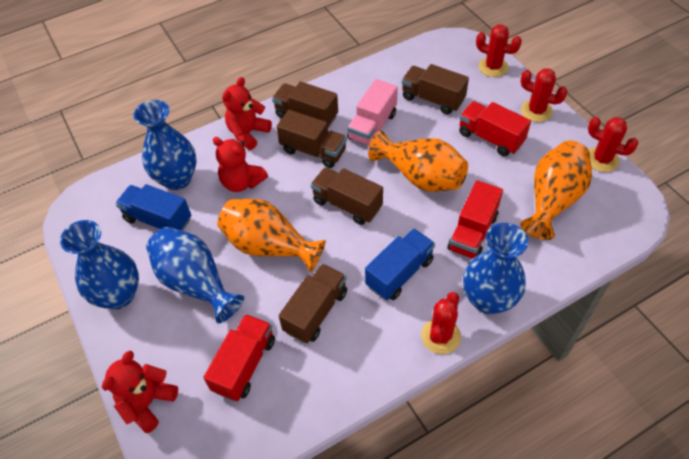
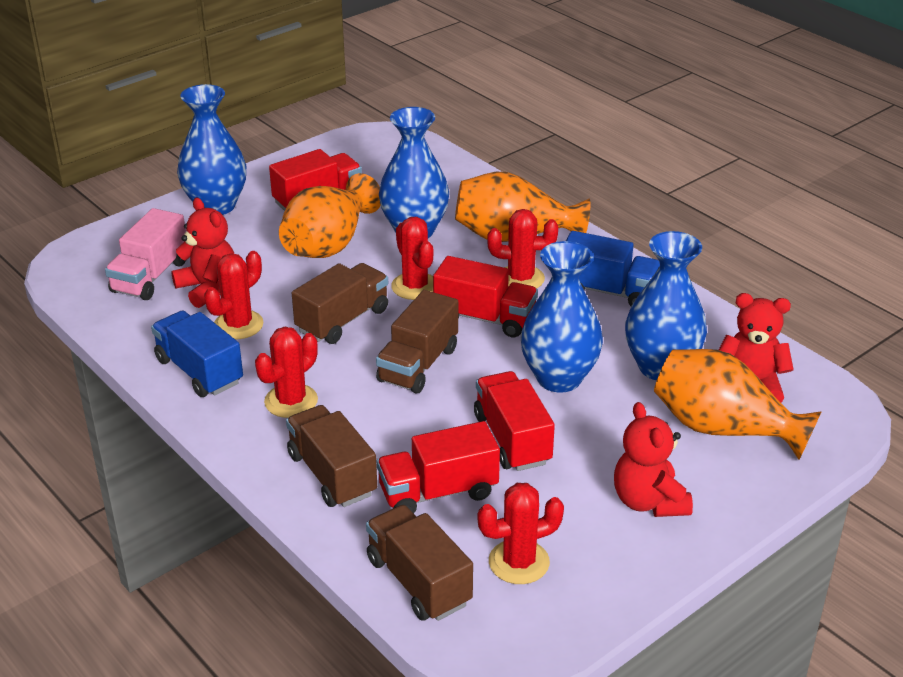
brown truck: [272,81,338,128] [276,110,347,168] [279,264,347,343] [311,167,383,225] [402,64,469,114] = 5 -> [286,405,377,507] [292,263,388,344] [366,505,473,621] [376,290,458,393] = 4
red cactus: [421,292,461,354] [476,25,522,77] [520,68,568,122] [588,117,639,172] = 4 -> [204,251,263,339] [255,327,318,418] [391,217,433,300] [478,483,564,584] [487,209,558,289] = 5
red truck: [203,314,275,401] [448,180,503,258] [459,101,531,156] = 3 -> [269,149,362,211] [377,421,500,513] [433,256,538,338] [474,371,555,471] = 4

